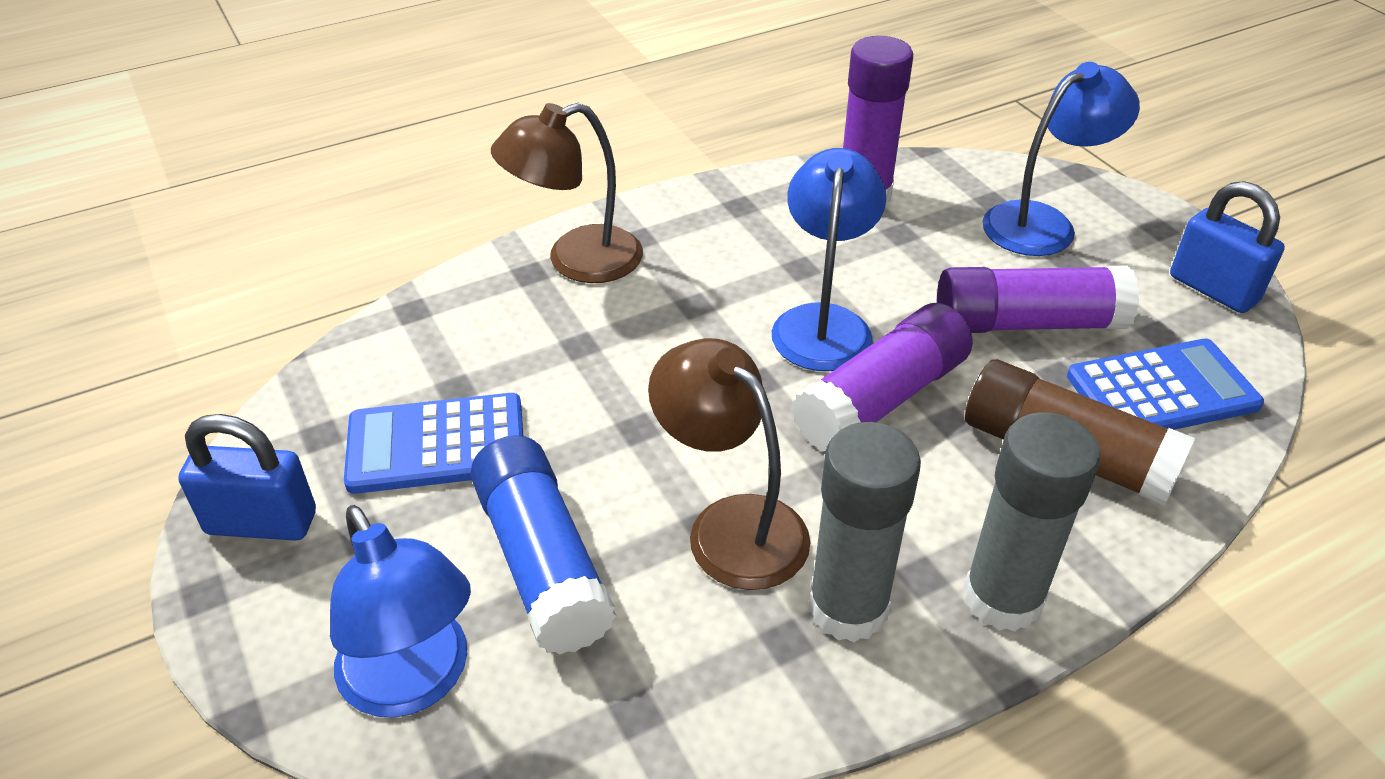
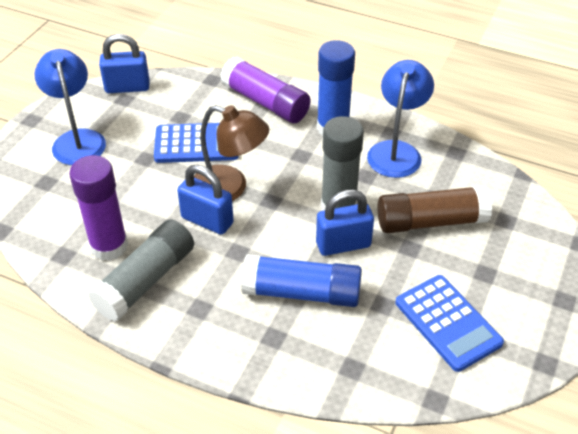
blue glue stick: [471,435,616,654] = 1 -> [241,254,362,307] [317,40,355,136] = 2
blue lamp: [330,505,471,718] [772,148,886,371] [982,62,1140,256] = 3 -> [34,49,106,165] [367,60,434,178] = 2
blue padlock: [178,414,316,541] [1170,181,1285,313] = 2 -> [99,34,149,93] [177,165,234,235] [316,190,374,256] = 3
brown lamp: [491,103,643,283] [648,338,810,590] = 2 -> [194,105,269,201] = 1
purple glue stick: [792,303,973,452] [843,36,913,206] [937,265,1139,333] = 3 -> [69,155,128,261] [221,57,310,123] = 2

